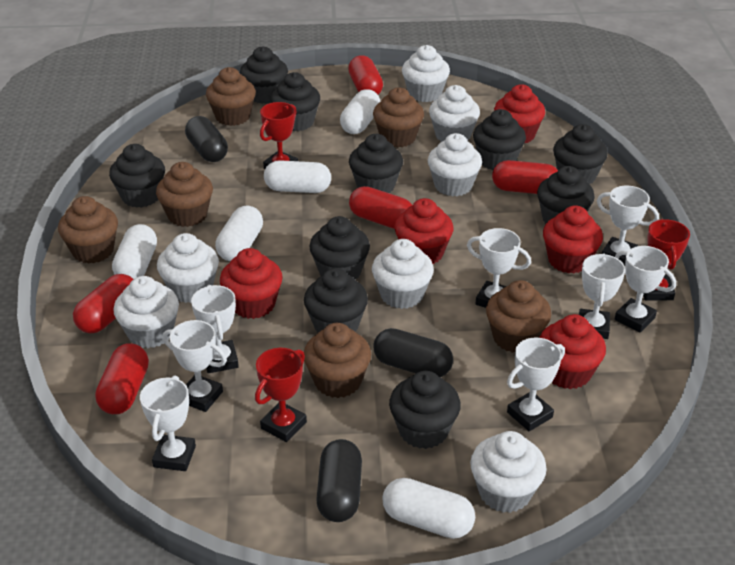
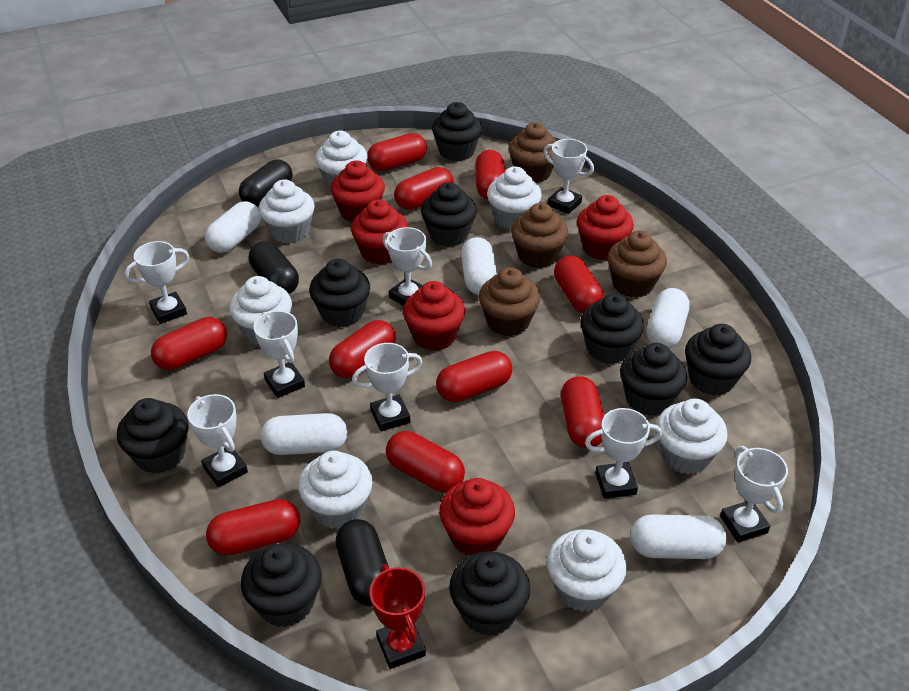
black cupcake: [109,144,165,208] [240,46,288,104] [270,72,320,131] [304,268,368,333] [309,216,370,280] [349,134,403,193] [389,371,461,449] [473,109,526,170] [537,166,595,224] [553,124,608,185] = 10 -> [117,398,189,474] [241,543,322,627] [309,259,370,327] [421,182,477,247] [432,102,482,162] [449,551,530,636] [580,294,644,364] [620,343,687,416] [685,324,751,396] = 9
brown cupcake: [58,196,118,264] [156,162,213,227] [206,67,256,126] [304,323,371,398] [373,87,424,147] [486,280,551,353] = 6 -> [479,267,540,336] [509,122,557,183] [511,203,568,268] [607,231,667,298] = 4
red capsule: [73,274,133,333] [95,343,149,414] [348,55,383,95] [349,186,412,229] [492,160,558,194] = 5 -> [151,317,227,370] [206,499,300,556] [329,320,396,378] [367,133,427,171] [386,431,465,492] [394,167,454,210] [436,351,512,402] [475,150,505,199] [554,255,604,313] [561,376,604,448] = 10
red trophy: [255,348,307,442] [260,102,298,169] [643,219,690,300] = 3 -> [370,564,426,669] = 1

